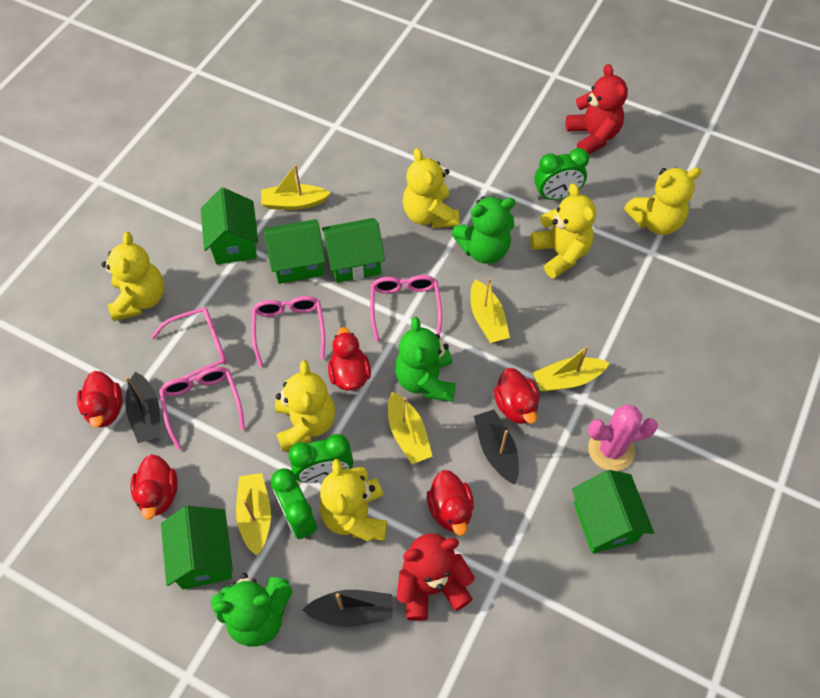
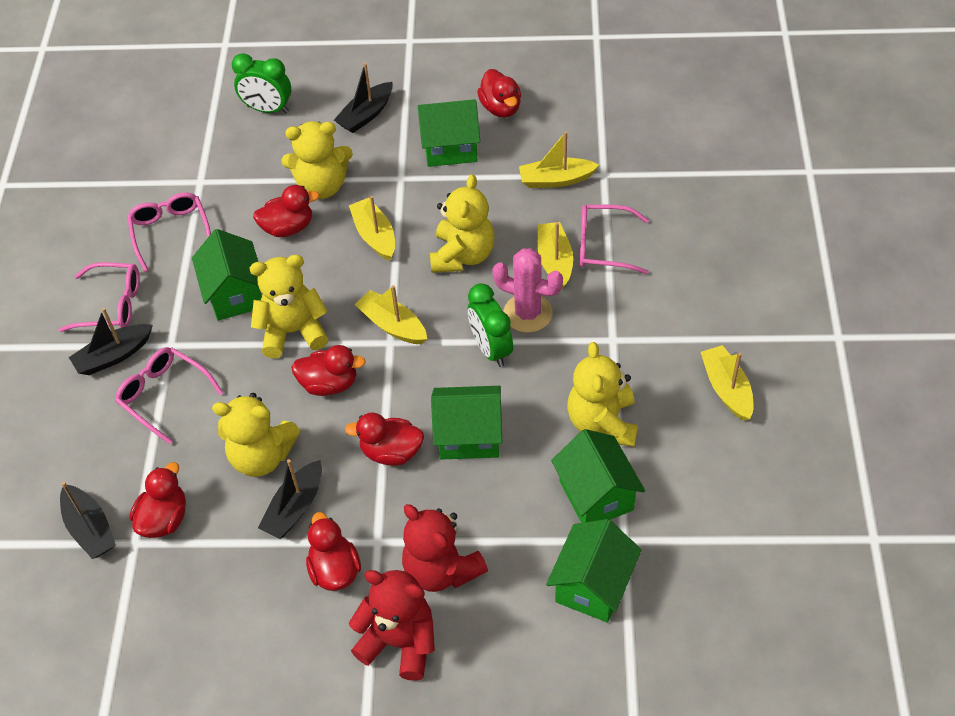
black boat: [125,372,160,443] [303,590,393,627] [474,410,519,484] = 3 -> [60,482,116,559] [69,308,153,375] [258,459,322,539] [334,63,393,133] = 4
green clock: [271,468,317,539] [289,434,353,483] [534,148,589,200] = 3 -> [232,53,291,113] [468,283,513,367] = 2
green teddy bear: [211,573,293,647] [395,317,456,402] [452,196,515,264] = 3 -> none = 0
red duck: [77,371,123,428] [131,454,178,520] [328,327,371,391] [427,470,474,536] [494,368,539,424] = 5 -> [130,462,186,538] [253,185,320,237] [291,345,366,396] [306,512,361,591] [345,412,424,466] [477,69,521,118] = 6
yellow teddy bear: [101,232,164,321] [275,360,335,452] [320,459,387,541] [403,148,459,228] [530,183,596,279] [624,167,702,235] = 6 -> [212,393,300,477] [250,254,329,358] [281,121,353,199] [430,174,495,273] [567,342,638,447] = 5

